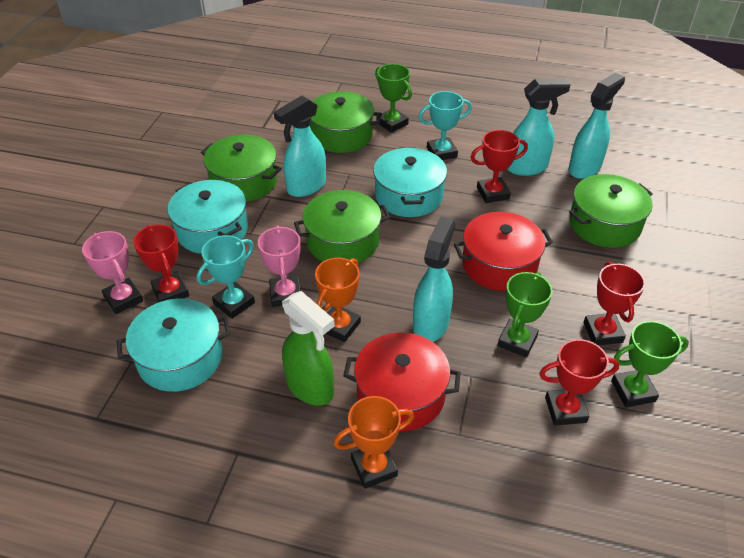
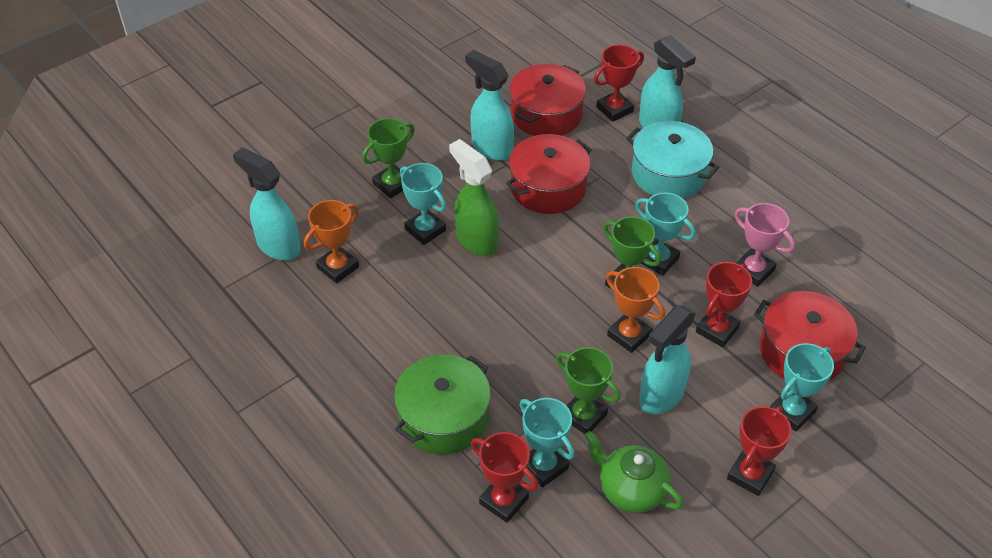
green pot: [201,135,282,202] [294,190,390,263] [310,91,382,153] [569,174,653,248] = 4 -> [394,355,491,454] = 1
green teapot: none = 0 -> [585,431,683,513] = 1
pink trophy: [82,231,143,314] [258,225,301,307] = 2 -> [735,203,795,287] = 1
red pot: [343,332,461,431] [454,212,553,291] = 2 -> [506,134,592,214] [509,64,586,136] [754,291,866,381] = 3
turquoise pot: [117,299,231,392] [168,180,248,254] [373,147,447,217] = 3 -> [626,121,719,198] = 1
turquoise trophy: [197,235,255,319] [418,91,472,160] = 2 -> [400,163,446,245] [520,398,575,488] [635,193,696,276] [770,343,834,432] = 4

